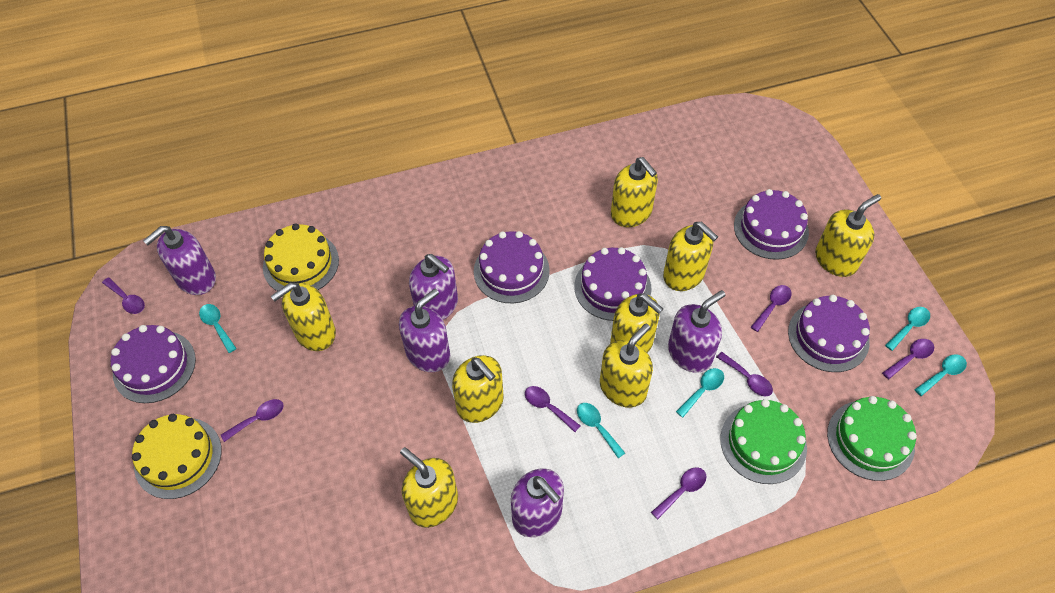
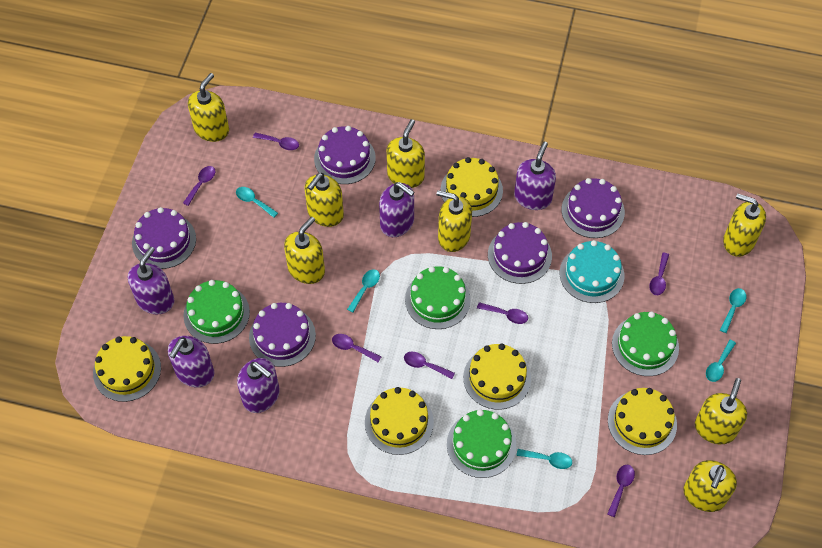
green cake: [720,399,807,484] [827,396,917,481] = 2 -> [183,280,250,344] [405,266,471,329] [447,409,516,478] [612,312,679,376] = 4
turquoise cake: none = 0 -> [560,240,625,303] = 1
yellow cake: [132,414,222,499] [263,223,339,291] = 2 -> [93,336,161,402] [365,387,434,455] [441,157,503,217] [463,344,531,410] [608,388,677,455] = 5

